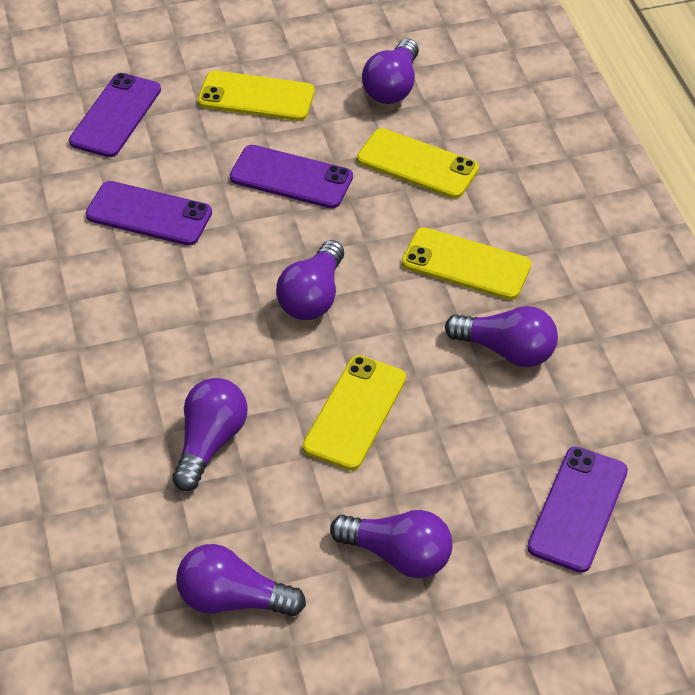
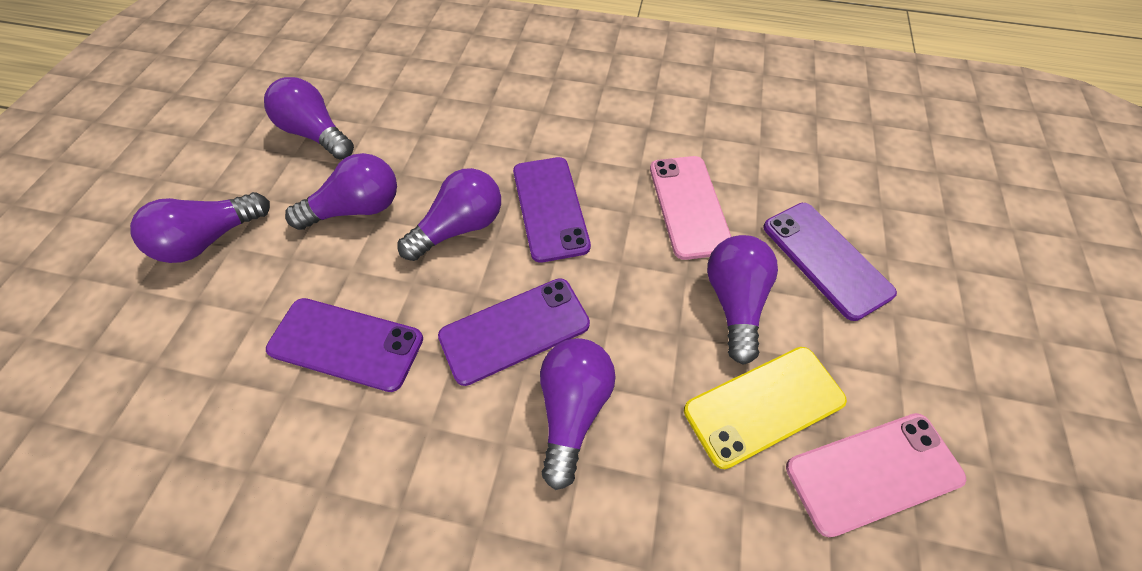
pink phone: none = 0 -> [650,156,732,260] [786,413,966,537] = 2
yellow phone: [198,71,315,121] [302,355,406,470] [357,128,479,199] [402,227,531,300] = 4 -> [684,347,847,469] = 1

